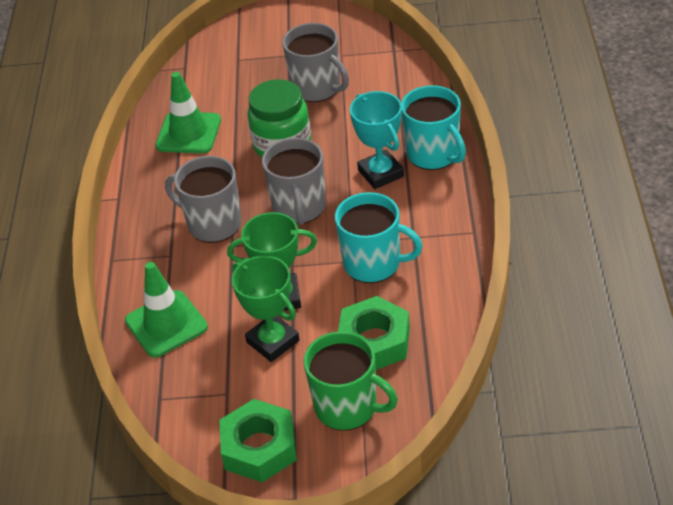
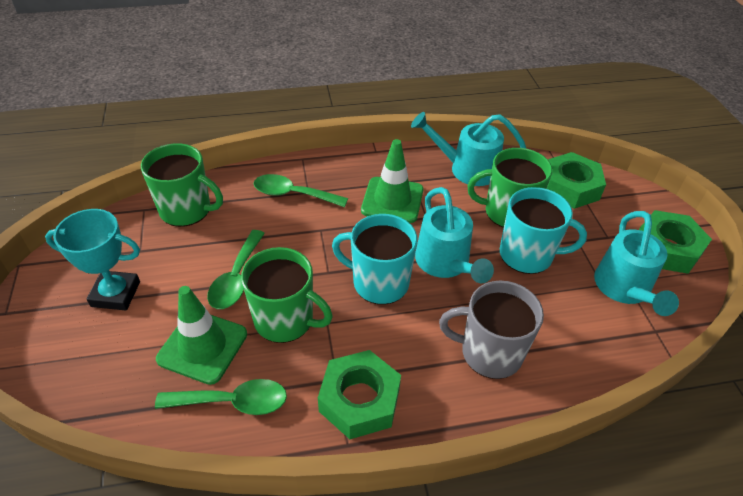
green jar: [247,79,311,157] = 1 -> none = 0
green mug: [304,331,398,431] = 1 -> [141,143,223,227] [241,247,333,343] [467,148,552,228] = 3
green nut: [219,399,297,482] [338,296,410,370] = 2 -> [318,350,401,439] [546,152,606,209] [639,210,712,274] = 3
green spoon: none = 0 -> [155,379,287,415] [207,230,265,309] [253,174,348,207] = 3
green trophy: [227,212,317,311] [232,256,300,362] = 2 -> none = 0
grey mug: [165,156,241,243] [262,138,326,225] [282,23,349,102] = 3 -> [439,281,544,379] = 1
turquoise watering can: none = 0 -> [411,112,526,186] [415,187,494,283] [594,211,679,316] = 3

